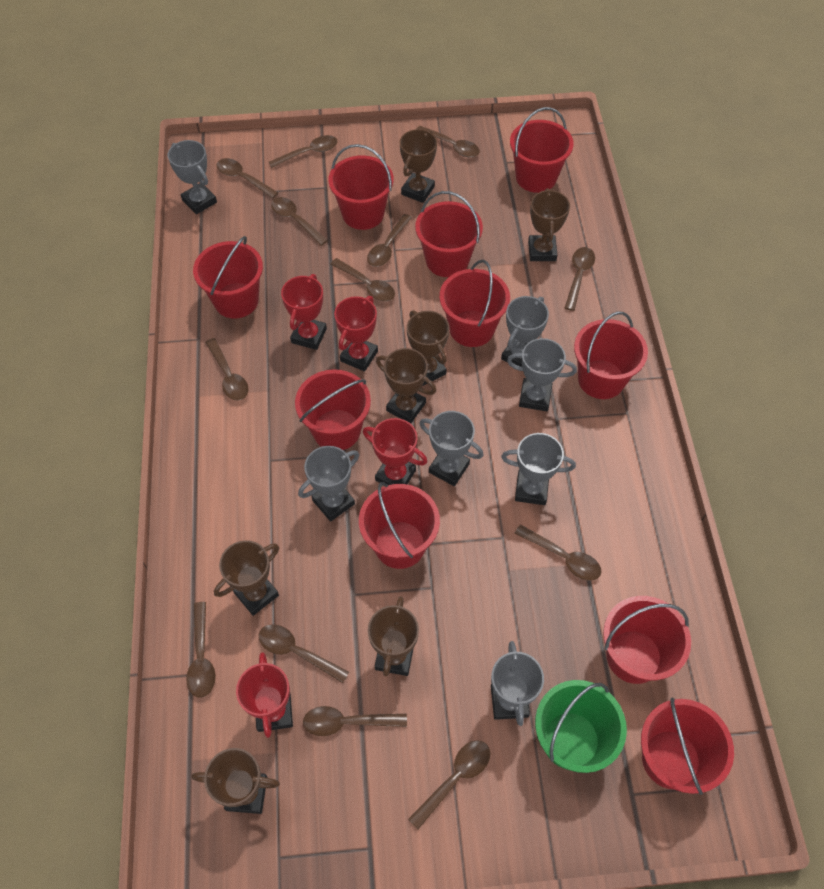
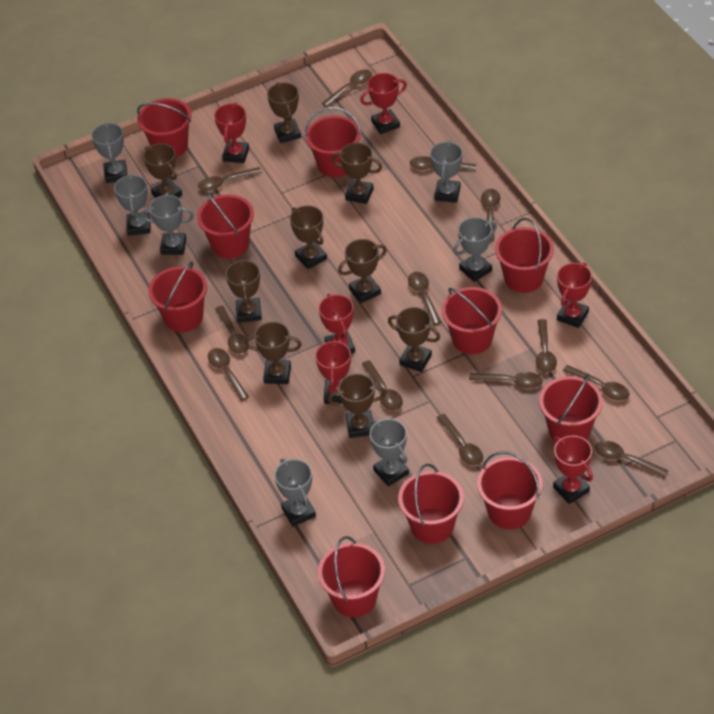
brown trophy: [191,748,280,814] [214,540,279,616] [368,596,419,676] [376,348,436,424] [400,129,437,203] [407,310,449,386] [528,188,570,261] = 7 -> [143,143,182,198] [226,259,262,323] [245,322,302,384] [267,82,301,143] [290,205,327,269] [328,373,387,438] [332,143,382,204] [338,239,387,303] [388,307,440,372] = 9
green bucket: [535,680,627,773] = 1 -> none = 0
red trophy: [236,652,293,738] [281,274,327,350] [334,296,378,372] [363,418,427,485] = 4 -> [214,103,249,163] [315,339,351,404] [318,294,355,354] [360,73,407,134] [553,436,593,504] [557,263,592,328] = 6

